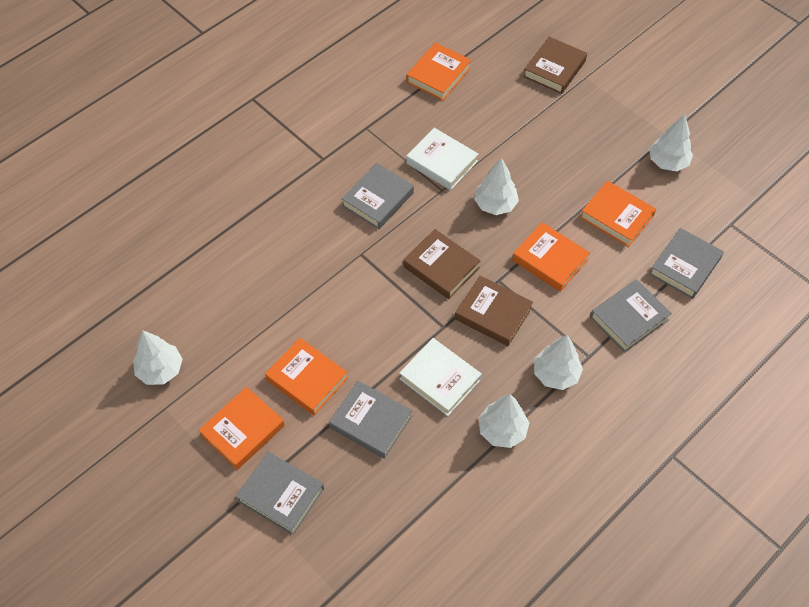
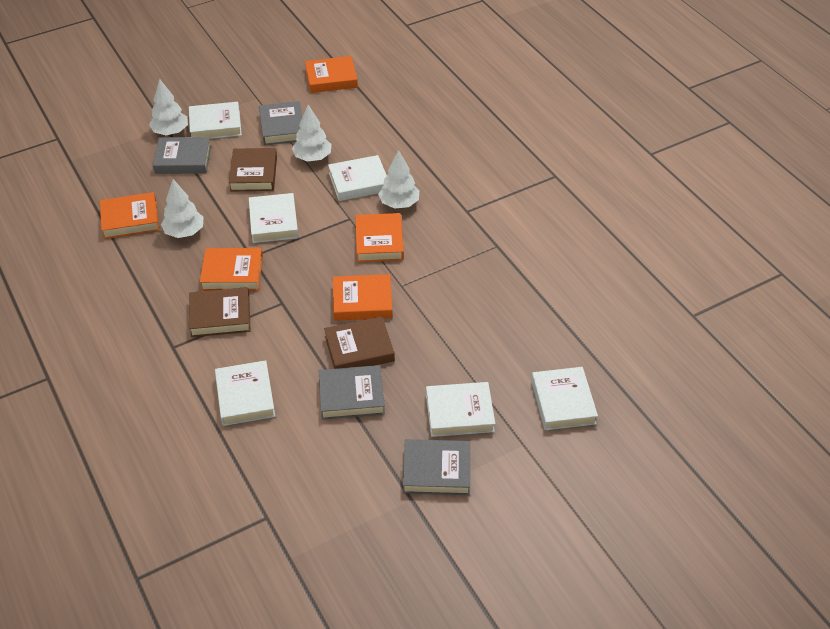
grey book: [236,452,324,535] [329,381,412,459] [341,163,414,229] [590,279,672,352] [649,228,724,299] = 5 -> [153,137,211,174] [259,101,302,145] [319,365,385,420] [403,439,470,495] = 4
white book: [399,338,482,416] [406,128,478,190] = 2 -> [189,102,242,139] [215,360,275,426] [249,193,299,243] [328,155,387,201] [426,382,495,437] [531,367,598,430] = 6
white tree: [133,330,183,385] [474,158,519,215] [479,394,529,448] [534,335,583,390] [650,114,693,171] = 5 -> [149,79,188,135] [161,179,203,238] [292,105,331,162] [378,150,419,209] = 4

